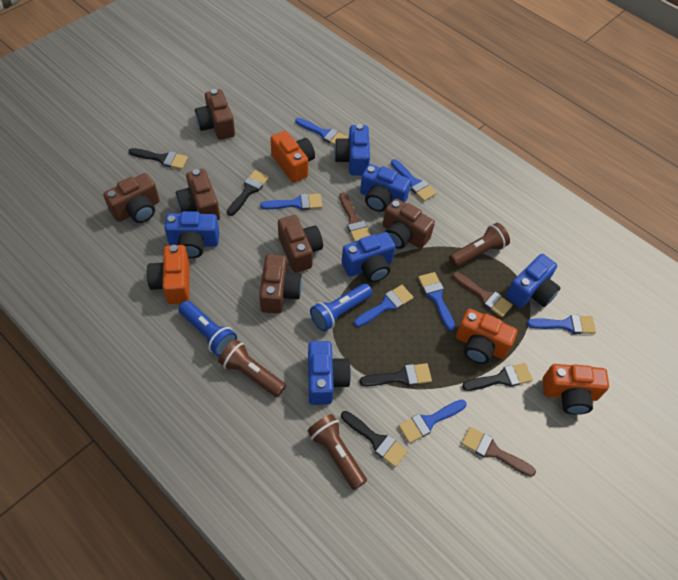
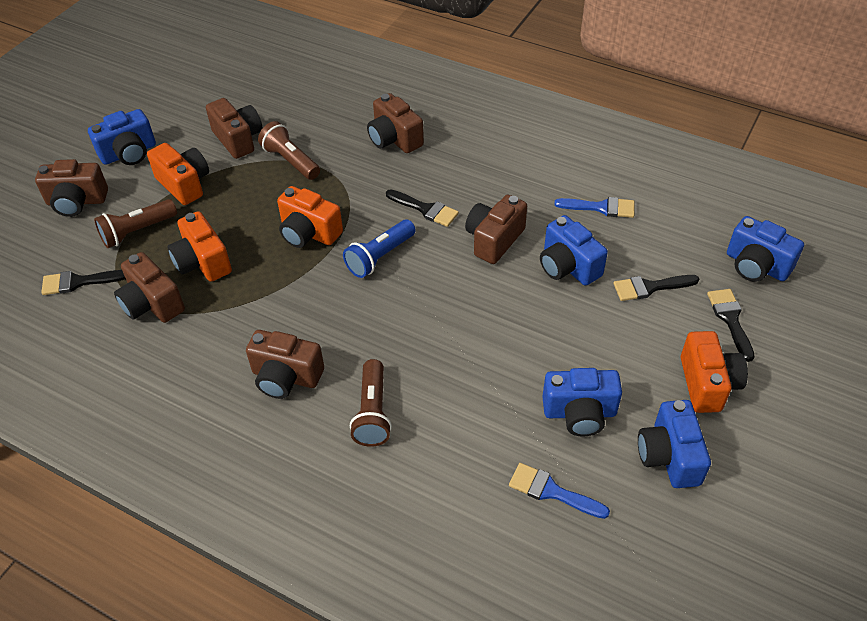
black brush: [129,148,188,169] [227,170,269,216] [341,411,408,467] [359,363,432,386] [462,363,533,391] = 5 -> [41,270,126,295] [386,189,459,227] [613,275,699,301] [707,289,755,362] = 4
blue brush: [260,194,322,210] [295,118,348,145] [354,285,414,327] [391,159,436,201] [399,400,467,443] [418,272,455,331] [527,315,596,334] = 7 -> [509,463,610,519] [554,197,634,218] = 2
blue camera: [164,211,219,258] [308,341,351,405] [334,124,370,176] [342,232,395,282] [360,164,411,212] [506,254,561,308] = 6 -> [88,109,156,165] [540,215,608,286] [542,368,622,437] [638,400,711,488] [727,216,804,282] = 5
blue flashlight: [178,301,237,356] [310,283,372,331] = 2 -> [343,220,416,278] = 1
brown brush: [339,192,370,242] [452,272,513,317] [461,427,536,477] = 3 -> none = 0

